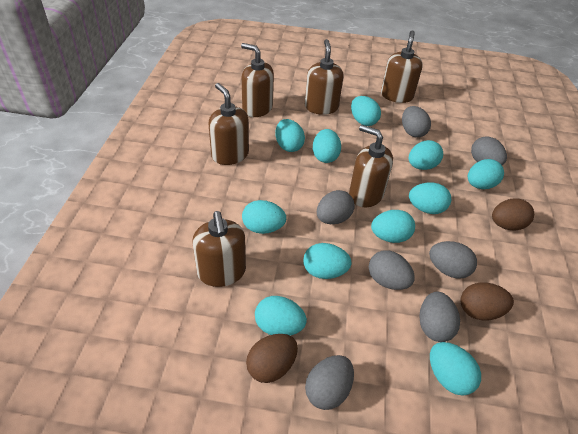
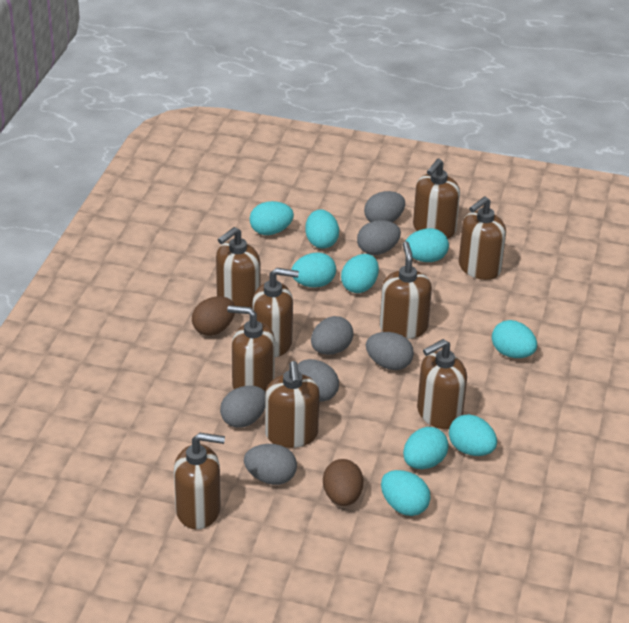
brown egg: [246,334,298,383] [461,283,514,320] [492,198,534,231] = 3 -> [192,296,235,336] [323,459,363,506] = 2
brown soap dispenser: [193,211,246,287] [208,83,249,165] [241,43,274,117] [305,39,343,115] [349,125,393,207] [381,30,423,103] = 6 -> [174,433,225,529] [216,227,260,308] [227,305,275,392] [252,268,299,357] [265,361,320,448] [380,241,432,339] [413,159,460,239] [417,339,467,429] [459,196,506,280] = 9
turquoise egg: [242,200,286,234] [255,296,307,336] [275,119,305,152] [303,243,352,279] [313,129,341,163] [351,96,381,126] [371,210,415,243] [409,140,443,170] [409,182,451,214] [430,342,481,396] [468,159,504,189] = 11 -> [250,201,294,235] [291,252,336,287] [305,210,339,249] [341,254,379,293] [381,470,431,516] [403,427,449,469] [406,228,449,262] [449,414,497,456] [492,320,537,358] = 9

